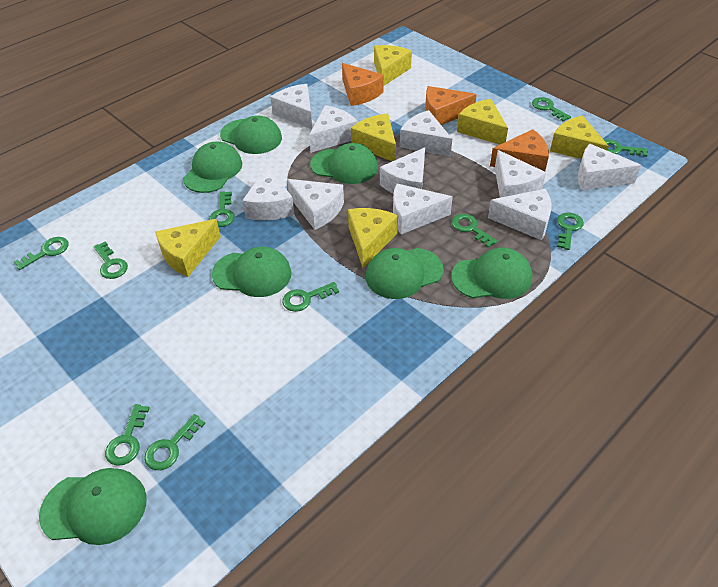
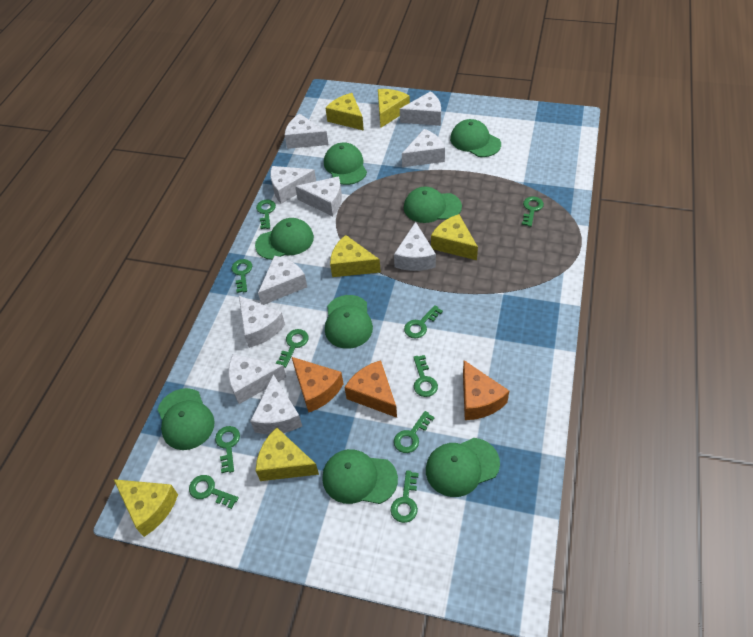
green cap: [39,468,147,545] [183,142,242,193] [212,247,291,297] [220,115,282,154] [310,143,378,184] [366,248,444,299] [451,248,532,299] = 7 -> [158,388,215,450] [255,218,314,260] [322,449,398,504] [324,143,367,185] [325,295,373,349] [404,187,462,223] [426,438,500,497] [450,119,501,157] = 8

